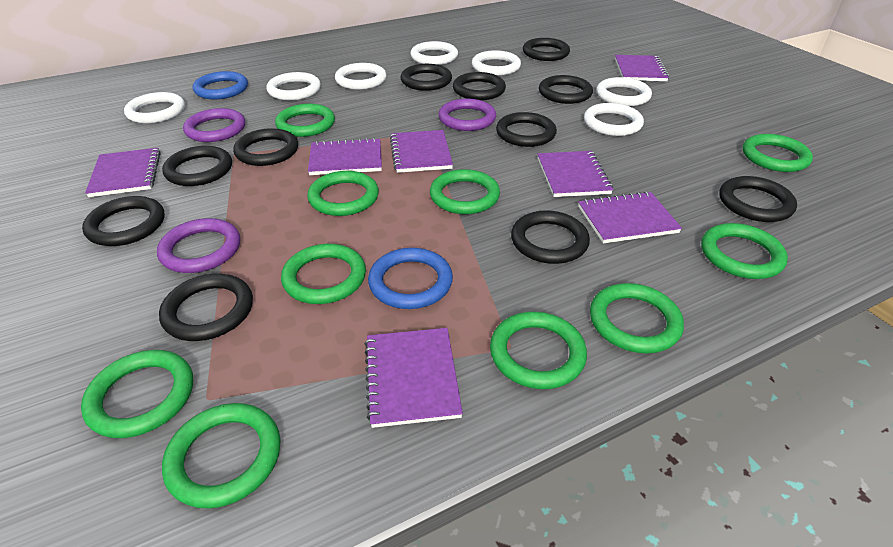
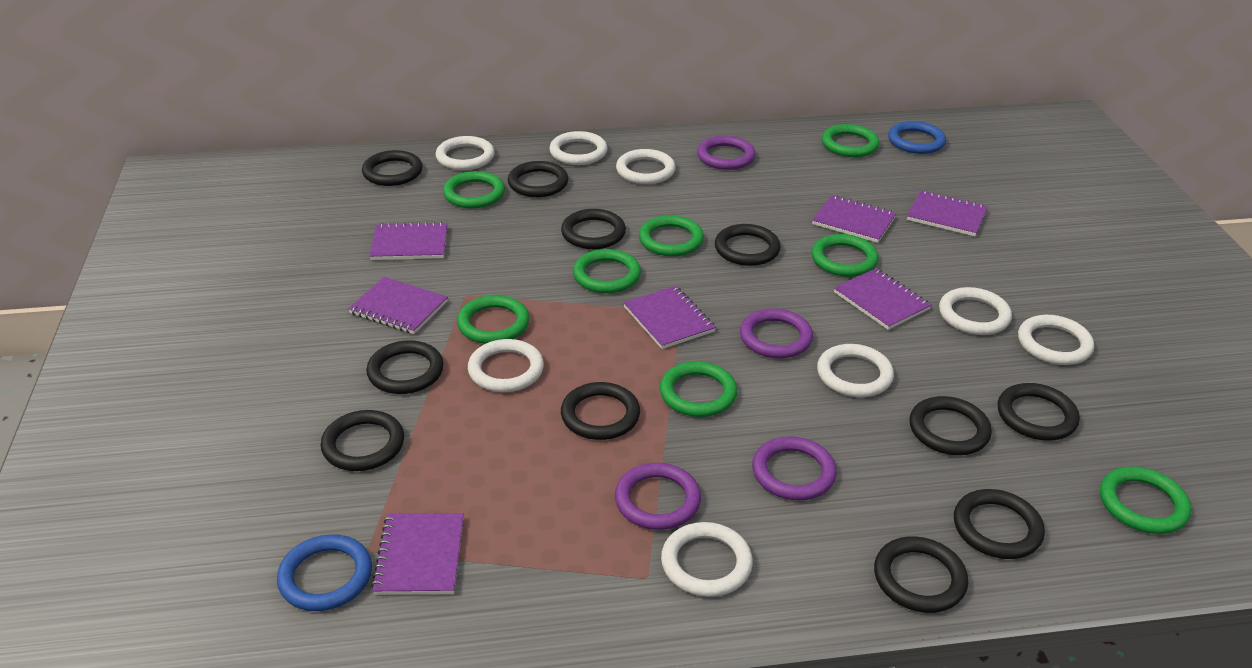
green ring: [81,350,193,438] [162,403,281,509] [275,104,335,137] [281,244,366,304] [307,171,379,216] [430,169,500,214] [490,312,587,389] [590,283,684,353] [701,223,788,279] [742,134,813,172] = 10 -> [443,171,505,209] [457,295,529,344] [573,249,641,293] [639,215,704,256] [660,361,737,417] [811,234,879,277] [822,124,880,157] [1100,467,1192,534] = 8
purple ring: [157,218,240,273] [183,108,245,142] [439,99,496,131] = 3 -> [615,463,701,530] [697,136,756,170] [740,308,813,359] [752,436,837,500] = 4
white ring: [124,92,185,123] [266,72,321,100] [335,63,387,90] [410,41,458,65] [472,50,521,76] [584,103,644,136] [596,77,652,106] = 7 -> [435,136,495,170] [468,339,544,392] [549,131,608,165] [616,149,676,184] [661,522,753,597] [817,344,894,397] [939,287,1012,335] [1018,315,1094,365] = 8

